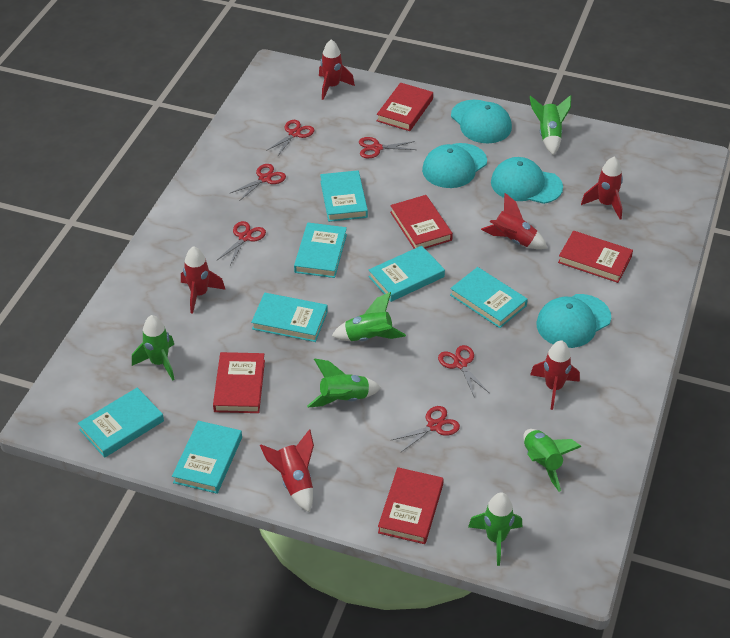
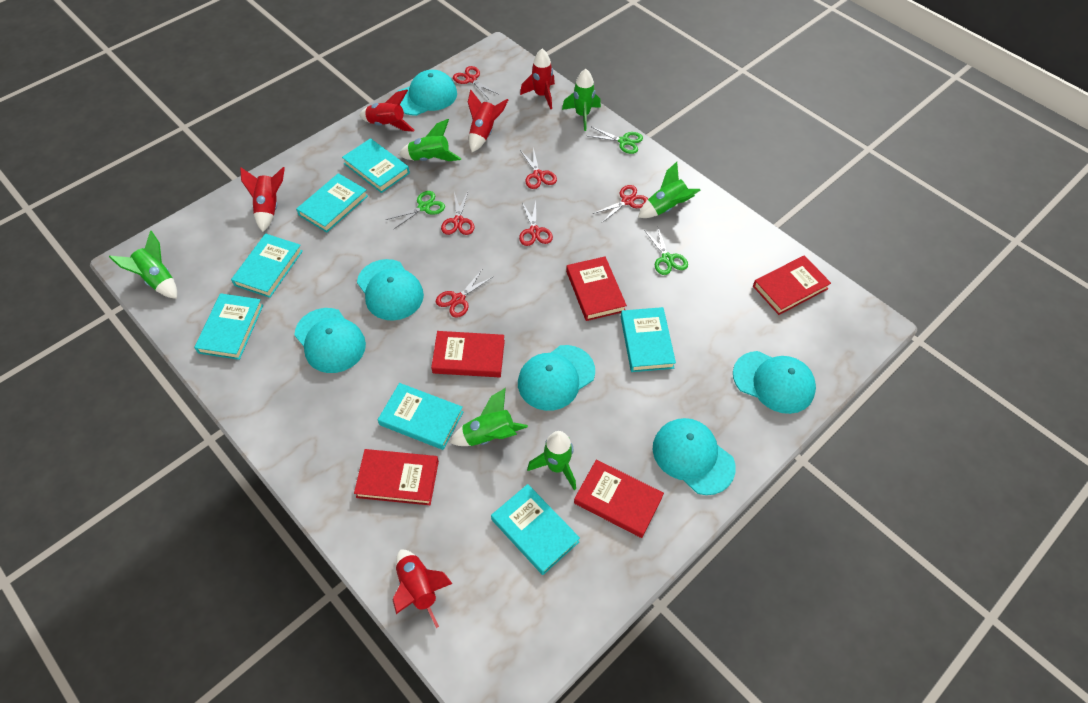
green scissors: none = 0 -> [386,191,445,230] [588,127,643,154] [644,227,688,275] = 3
red rocket: [181,246,226,314] [260,429,314,512] [319,39,355,100] [481,193,547,249] [530,340,580,410] [581,156,623,220] = 6 -> [240,167,285,232] [359,89,415,131] [393,550,453,628] [468,90,508,152] [520,48,555,109] = 5
turquoise cap: [422,143,487,188] [451,100,512,143] [491,157,563,204] [536,294,611,348] = 4 -> [294,308,366,373] [357,259,424,321] [397,70,457,116] [518,345,595,411] [653,418,736,495] [733,351,816,414] = 6

